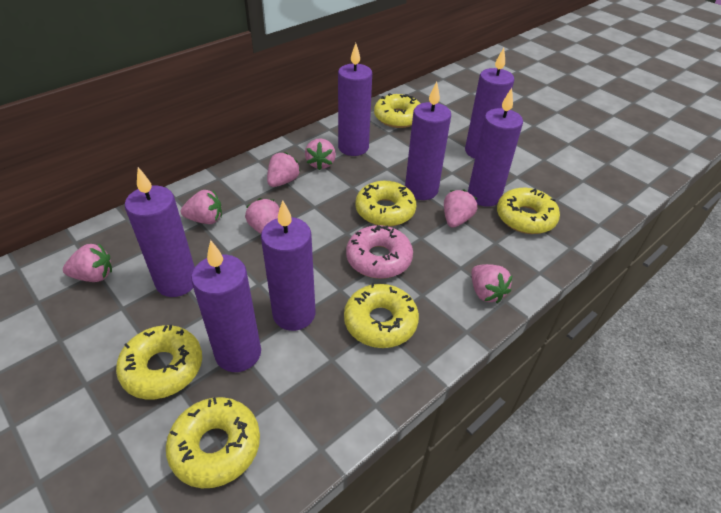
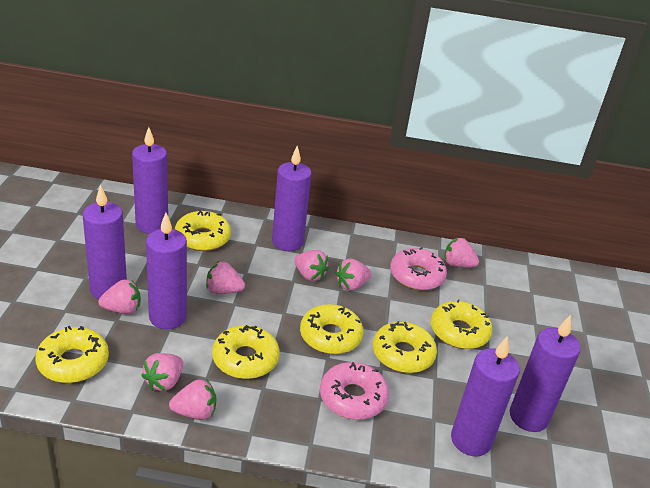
pink donut: [346,225,413,279] = 1 -> [320,362,389,420] [390,247,447,290] = 2
purple candle: [125,167,195,297] [191,240,261,372] [261,200,315,331] [338,43,372,156] [405,82,451,200] [465,48,514,159] [468,88,523,207] = 7 -> [83,185,127,299] [132,127,168,234] [146,213,187,329] [272,146,312,251] [451,336,520,456] [510,315,581,432] = 6

